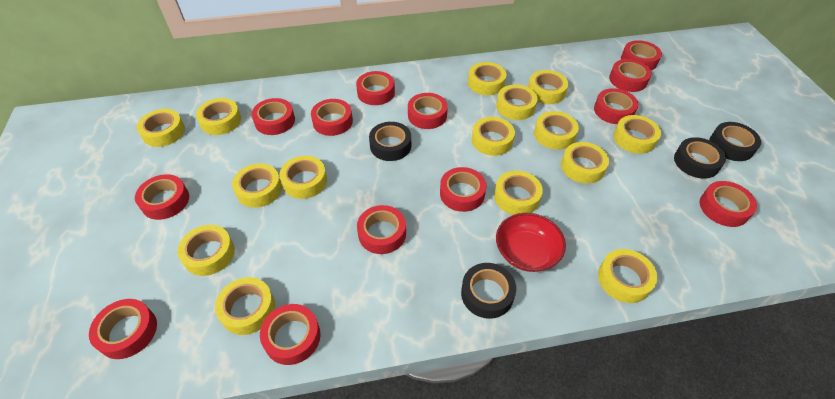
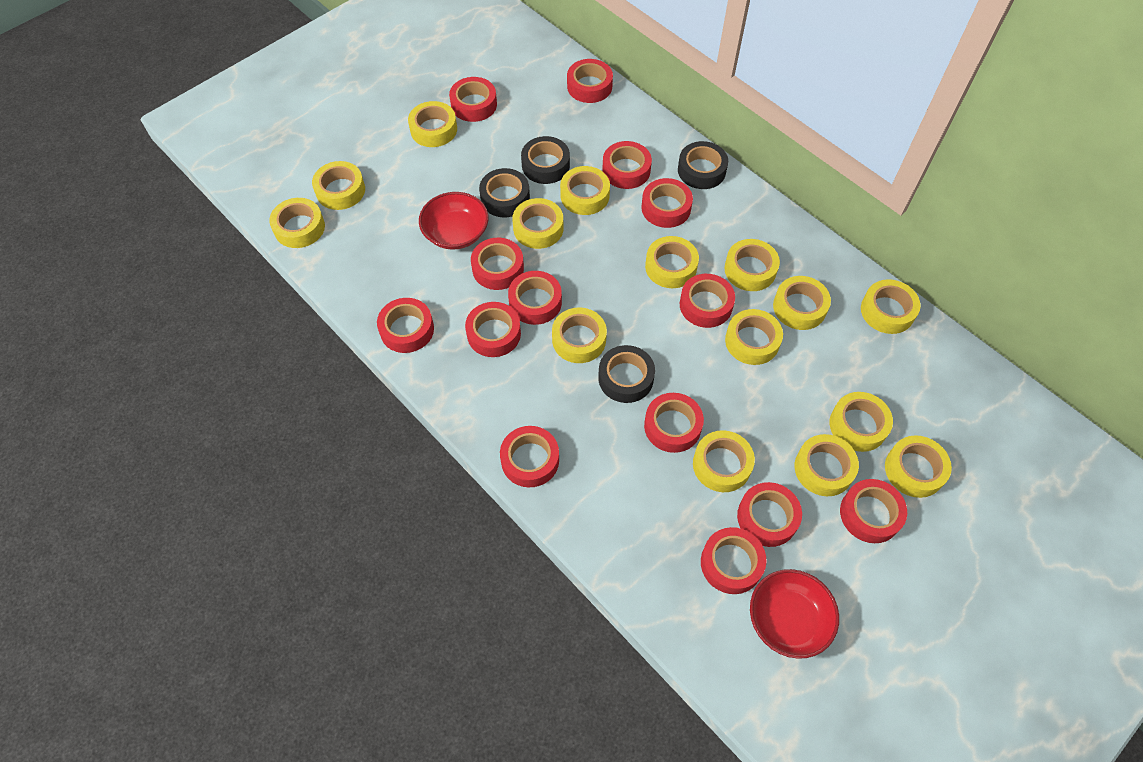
red bowl: [496,213,566,272] = 1 -> [419,192,489,250] [750,569,839,659] = 2
red tape: [89,299,157,359] [135,174,189,220] [251,98,295,135] [260,304,321,365] [311,99,353,136] [356,71,395,105] [357,205,406,254] [408,93,448,129] [440,167,486,212] [594,88,638,124] [609,59,652,92] [621,40,662,70] [700,181,757,227] = 13 -> [377,298,434,353] [449,77,497,122] [465,302,521,357] [471,238,524,290] [500,426,559,487] [508,271,562,325] [567,59,613,103] [602,141,652,189] [641,178,693,228] [644,393,704,453] [680,274,735,328] [701,527,766,594] [737,482,802,547] [840,479,907,543] = 14

